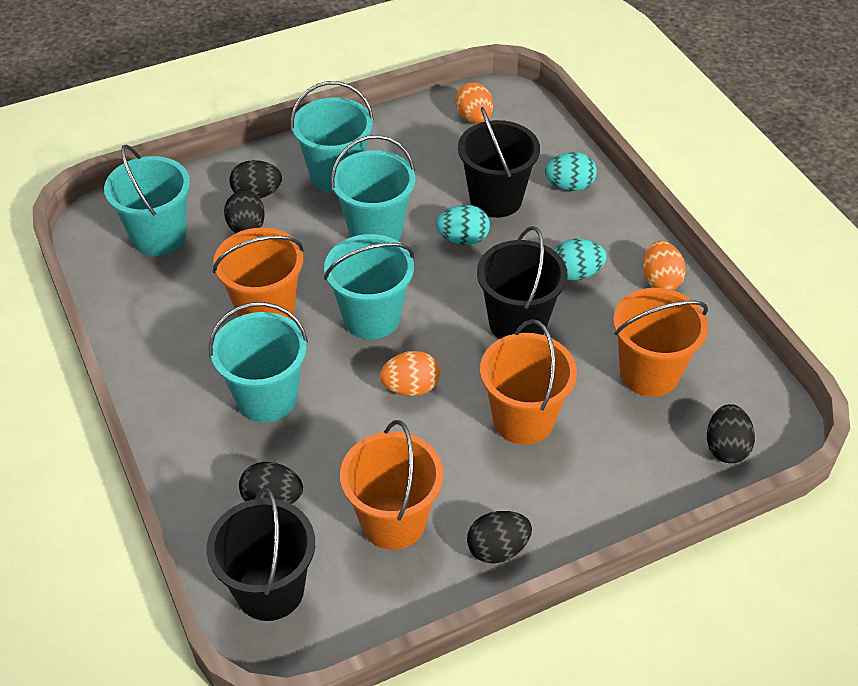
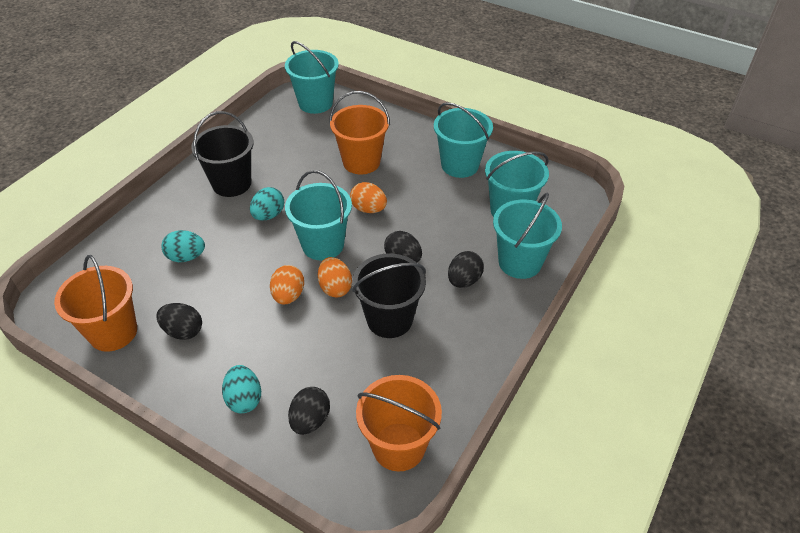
black bucket: [206,488,315,621] [458,107,540,218] [477,226,567,339] = 3 -> [191,111,254,197] [352,254,426,338] = 2
black egg: [224,191,265,233] [229,160,282,198] [239,462,303,504] [467,511,532,564] [707,404,755,463] = 5 -> [156,303,202,340] [288,387,330,435] [384,231,422,262] [448,251,484,288] = 4
orange bucket: [213,228,304,319] [340,420,444,550] [480,319,577,445] [613,288,708,397] = 4 -> [54,255,137,352] [329,91,390,174] [356,375,442,472] = 3

